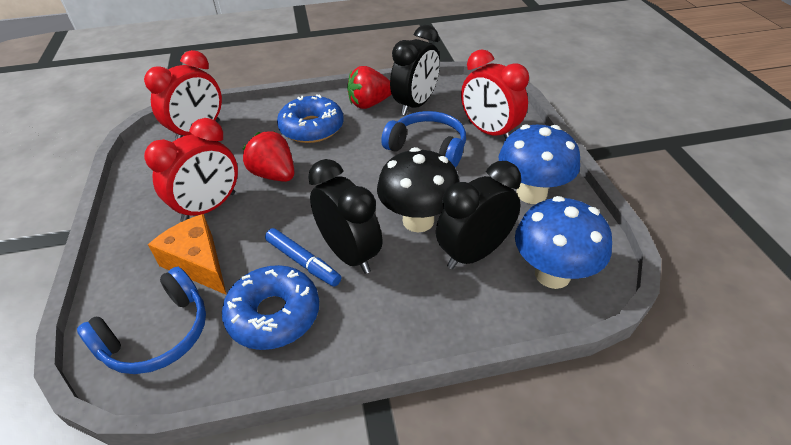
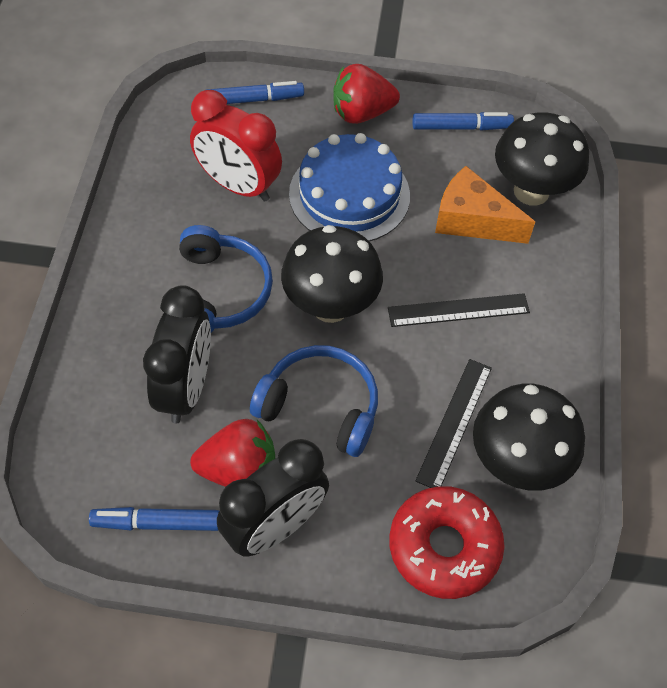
black clock: [308,159,382,274] [390,25,440,116] [436,161,521,269] = 3 -> [143,285,211,424] [217,439,329,557] = 2
black mushroom: [377,147,459,232] = 1 -> [281,225,383,323] [473,384,585,491] [495,112,589,206] = 3
black ruler: none = 0 -> [388,293,530,327] [415,359,492,488] = 2
blue cake: none = 0 -> [289,133,410,241] = 1
blue donut: [222,265,319,350] [277,95,344,143] = 2 -> none = 0
blue marker: [265,228,341,287] = 1 -> [89,507,219,531] [206,81,304,104] [413,112,514,130] = 3
blue mushroom: [499,124,580,204] [515,196,612,289] = 2 -> none = 0
red clock: [144,50,222,140] [144,118,238,222] [461,49,529,139] = 3 -> [190,90,282,202] = 1
red donut: none = 0 -> [389,486,505,599] = 1

